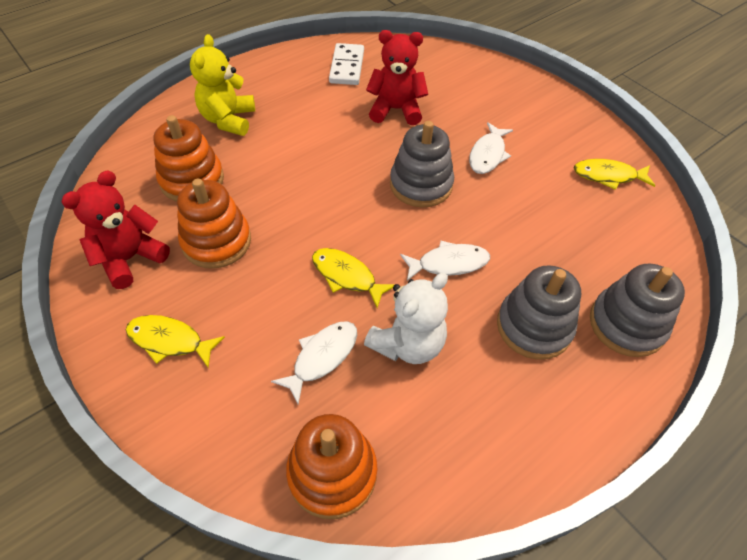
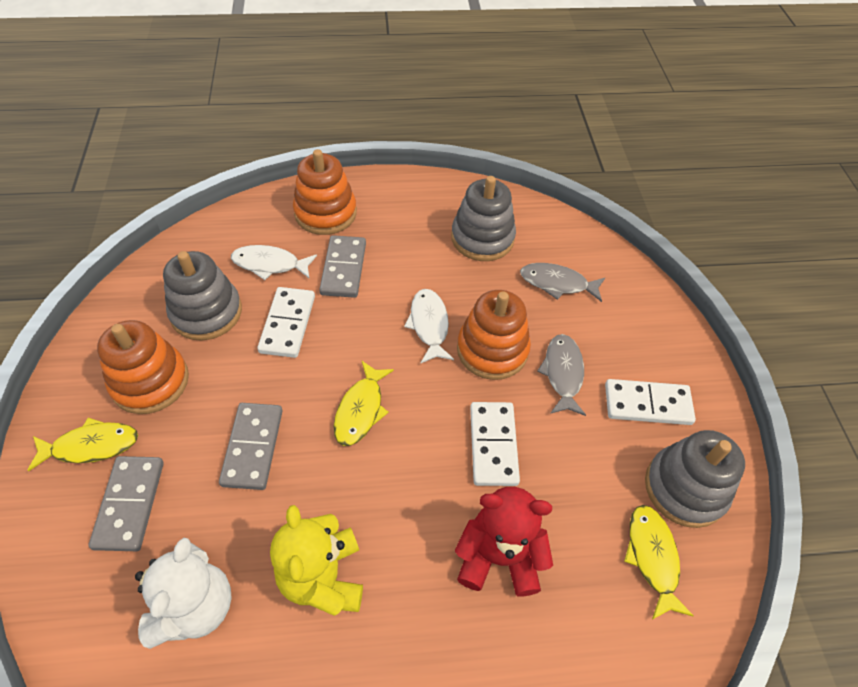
grey domino: none = 0 -> [89,456,164,551] [219,403,283,490] [319,235,366,298] = 3
grey fish: none = 0 -> [520,263,605,302] [537,334,586,416] = 2
red teddy bear: [62,171,170,289] [366,30,428,125] = 2 -> [455,487,553,597] = 1
white domino: [329,43,364,85] = 1 -> [257,287,315,358] [470,402,520,486] [605,379,696,425] = 3
white fish: [271,321,357,404] [400,241,490,281] [469,122,513,174] = 3 -> [231,245,317,280] [404,289,454,364] = 2

